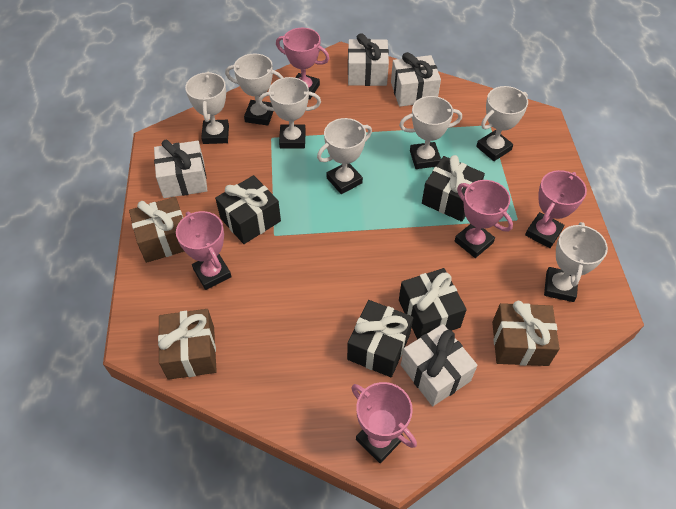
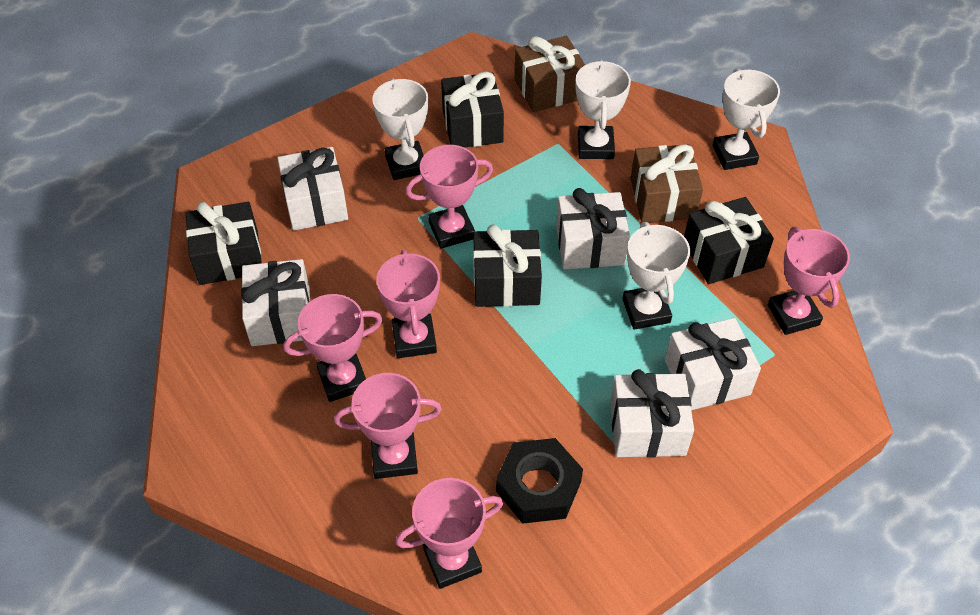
black nut: none = 0 -> [496,438,583,524] = 1
brown gift: [129,197,185,263] [158,309,217,380] [492,301,560,366] = 3 -> [515,36,585,112] [630,144,703,223] = 2
pink trophy: [176,211,232,290] [276,28,329,100] [351,382,417,463] [455,180,513,258] [525,170,587,248] = 5 -> [283,294,382,402] [334,373,442,479] [376,250,440,358] [395,478,503,589] [406,145,493,249] [768,227,850,335] = 6
white gift: [154,140,208,198] [348,33,389,86] [391,52,441,107] [401,324,478,406] = 4 -> [241,259,310,346] [277,147,348,231] [556,188,630,269] [610,369,694,457] [665,318,761,410] = 5
white trophy: [185,72,229,144] [225,53,283,125] [258,77,321,149] [317,118,372,194] [399,96,462,169] [476,86,528,161] [544,222,608,302] = 7 -> [372,78,428,180] [575,60,631,159] [622,222,690,330] [713,69,780,170] = 4

